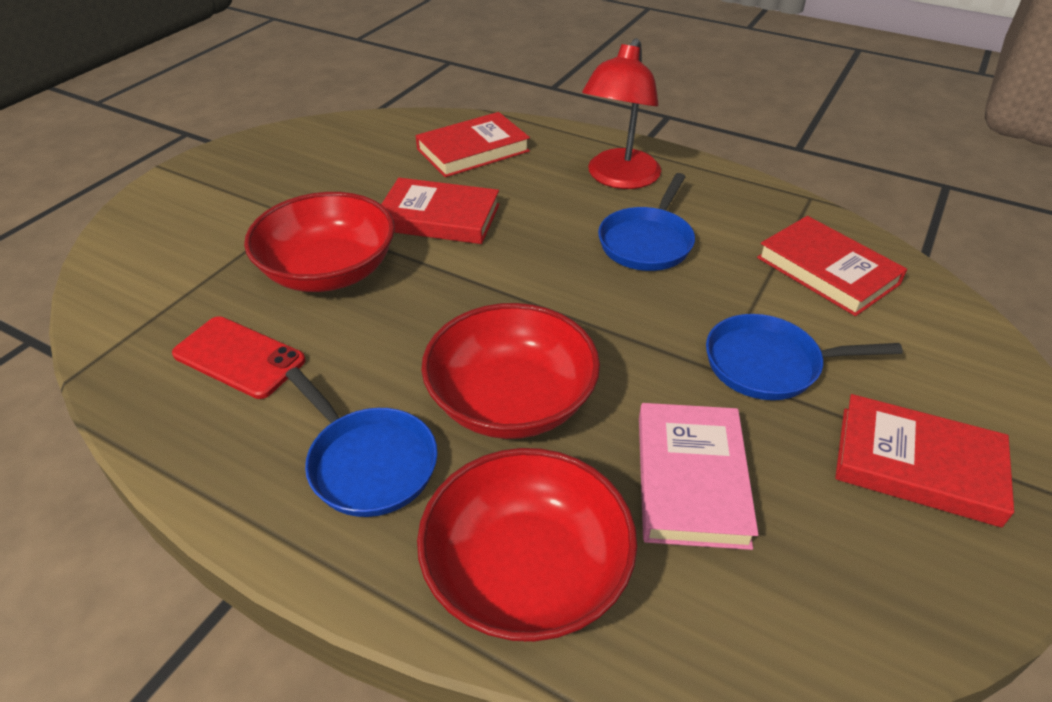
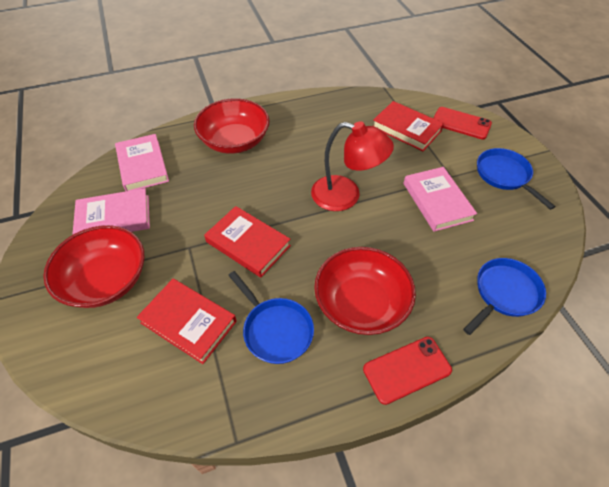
pink book: [639,403,759,550] = 1 -> [73,188,150,234] [115,134,169,191] [404,167,477,232] = 3
red book: [381,178,500,244] [416,112,530,177] [757,216,907,316] [835,394,1014,527] = 4 -> [137,279,237,364] [204,206,291,278] [373,101,444,151] = 3
red phone: [172,316,306,399] = 1 -> [363,337,452,405] [433,107,492,140] = 2

